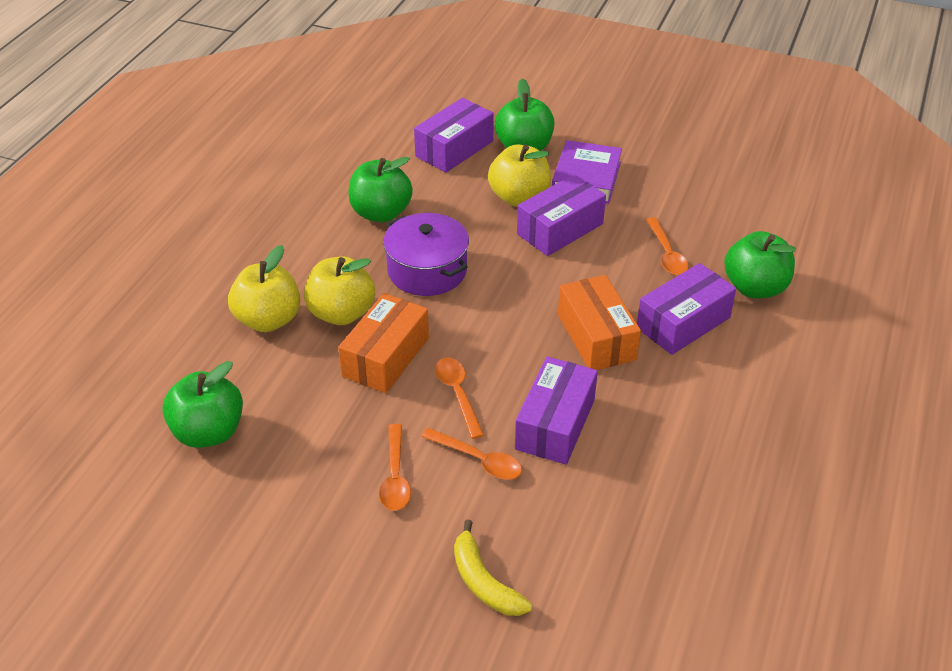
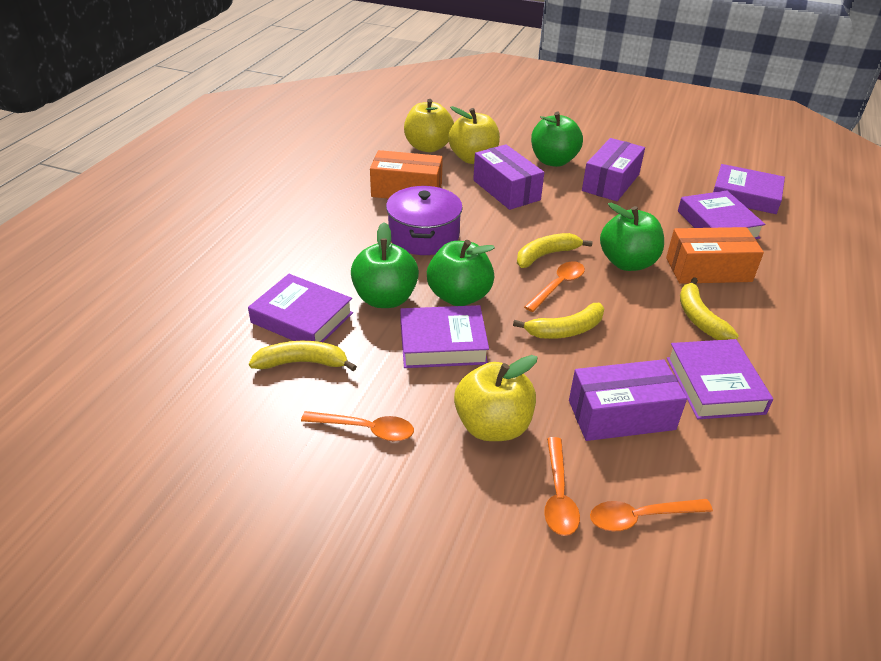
purple book: [552,140,622,204] = 1 -> [248,274,353,342] [400,305,489,368] [667,339,773,419] [678,190,765,239] [713,164,785,214] = 5
purple box: [414,98,494,173] [515,357,598,465] [517,174,606,256] [637,263,736,355] = 4 -> [473,144,544,210] [569,359,687,441] [582,138,645,201] = 3
yellow banana: [454,520,532,616] = 1 -> [249,341,357,371] [513,303,604,339] [517,233,593,268] [680,277,739,340] = 4

